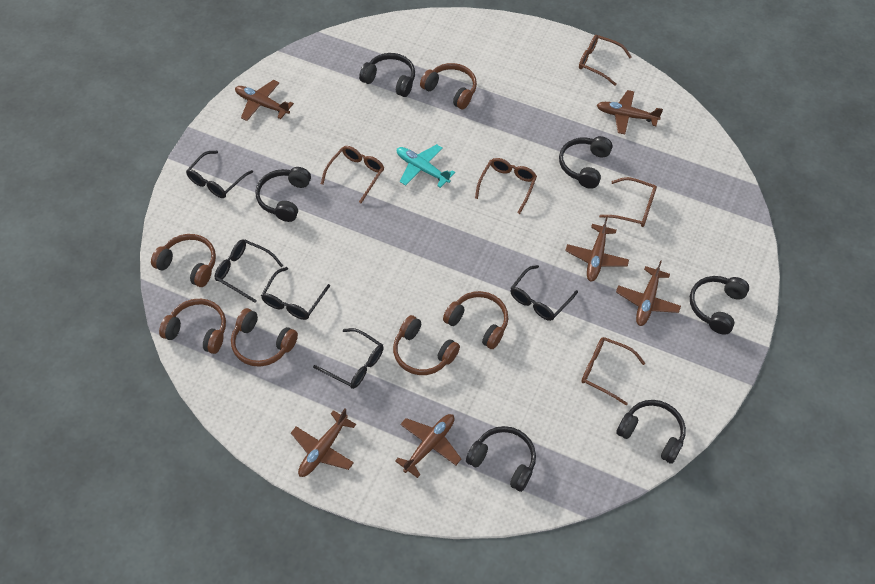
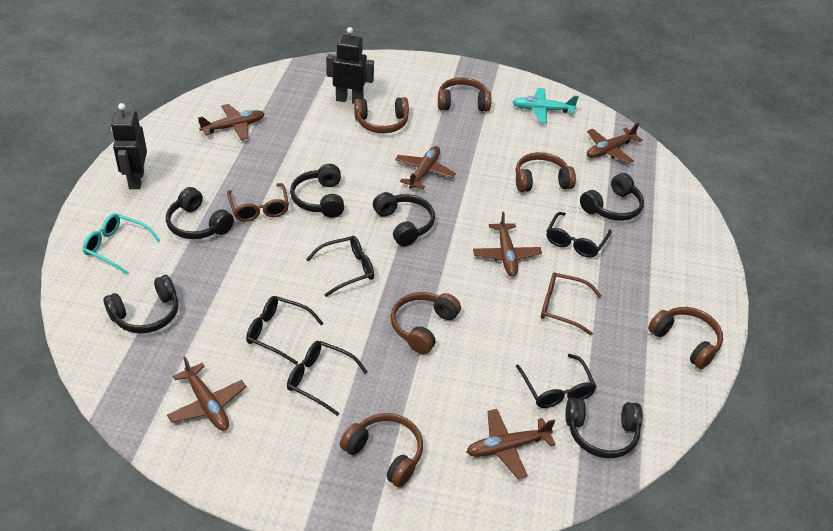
black robot: none = 0 -> [111,103,147,189] [326,27,374,103] = 2
brown glasses: [321,146,384,203] [475,158,537,214] [579,35,632,86] [581,337,645,405] [599,177,657,227] = 5 -> [227,183,289,222] [541,272,602,336] = 2
turquoise glasses: none = 0 -> [83,213,160,275] = 1

